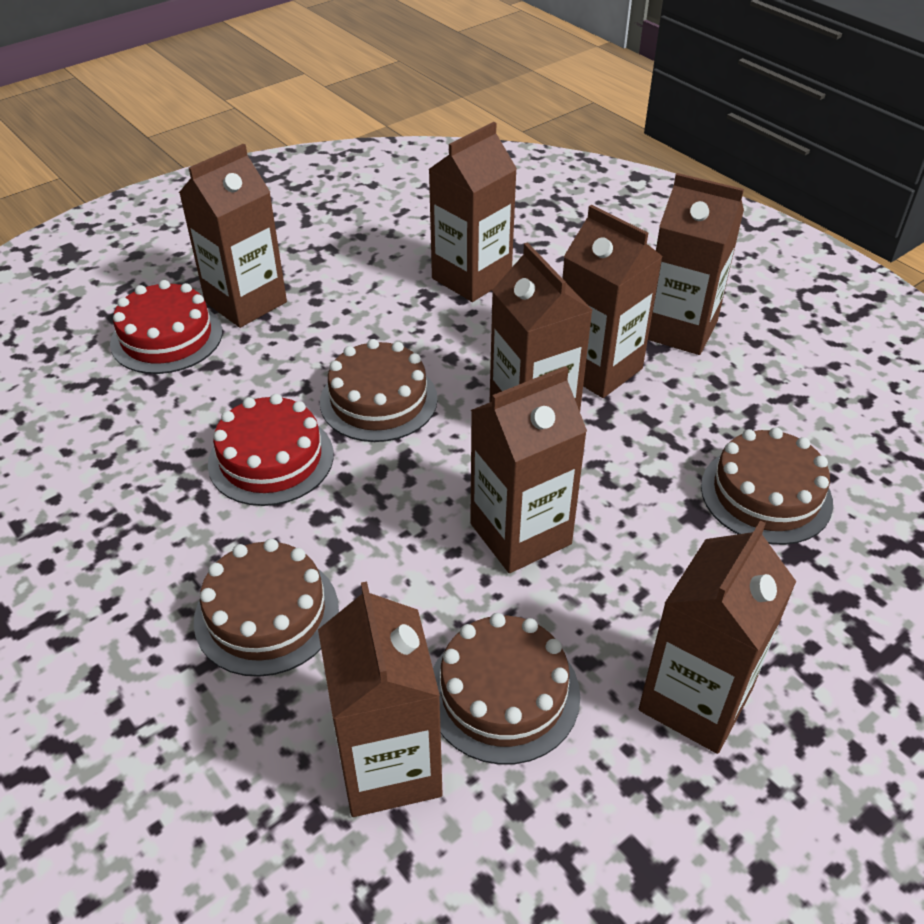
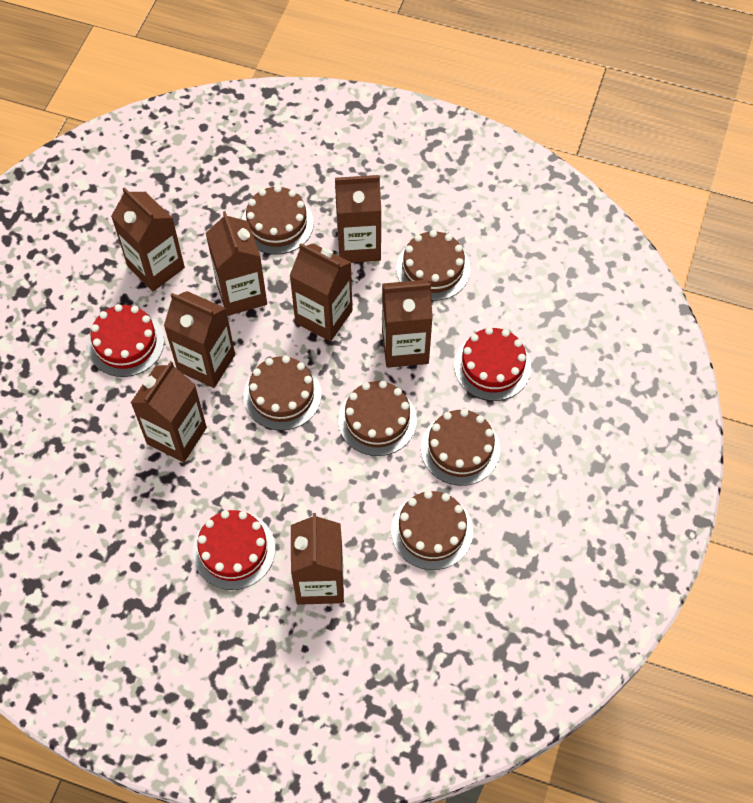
brown cake: [194,539,339,677] [320,339,438,442] [433,613,580,765] [701,427,833,545] = 4 -> [242,185,314,255] [244,356,321,430] [338,381,417,456] [391,490,473,570] [396,230,470,301] [421,409,500,486] = 6
red cake: [110,280,222,374] [208,394,334,506] = 2 -> [87,304,164,377] [193,510,275,590] [454,327,531,401] = 3

